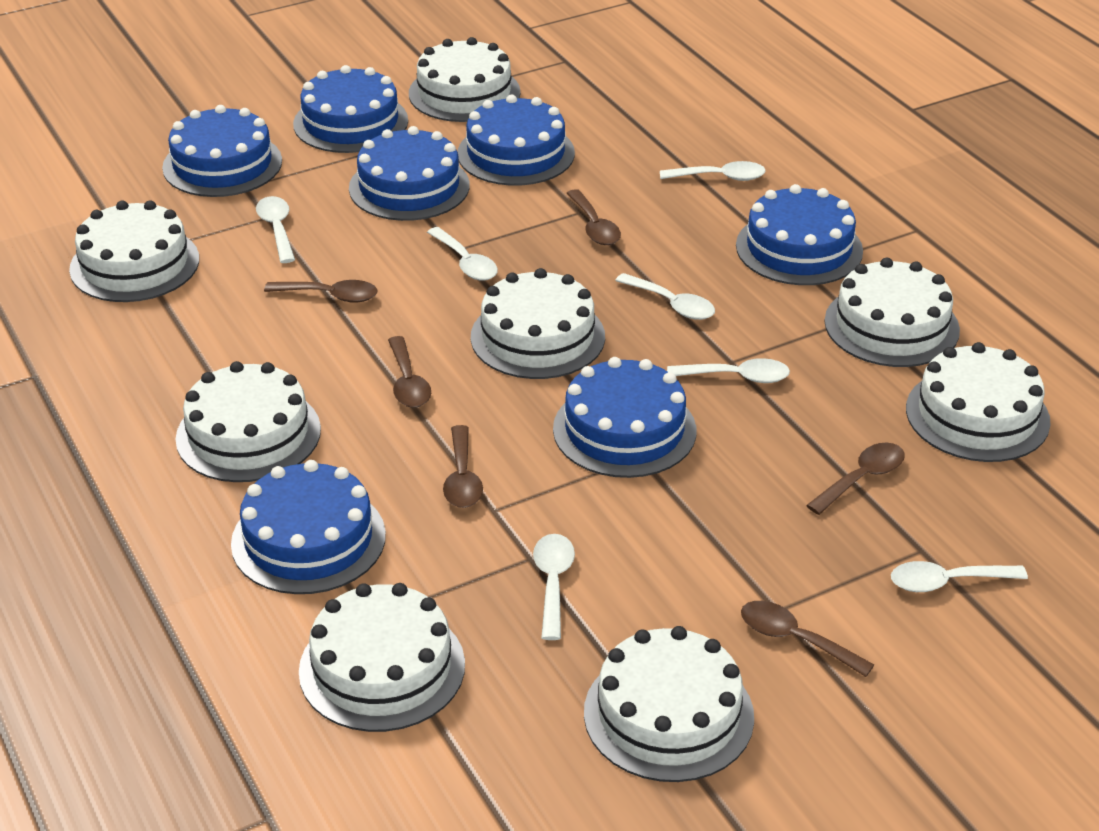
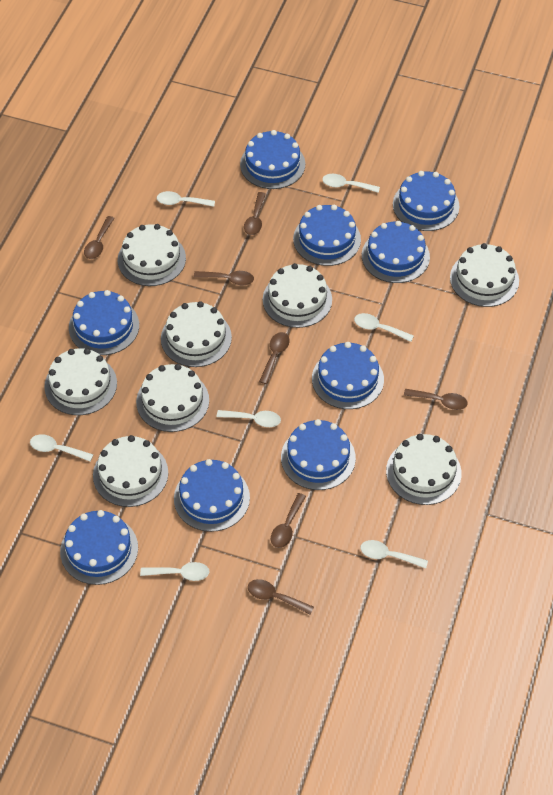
blue cake: [162,105,282,197] [231,460,386,594] [293,65,408,153] [349,126,470,221] [458,94,575,186] [553,357,696,478] [736,184,863,285] = 7 -> [60,510,138,585] [69,290,139,355] [174,459,250,532] [240,130,305,189] [281,419,356,490] [293,205,361,266] [312,342,384,409] [362,220,430,283] [393,171,459,231] = 9
brown spoon: [264,280,377,303] [388,336,431,408] [443,425,483,508] [566,189,621,245] [741,601,874,677] [806,443,905,515] = 6 -> [84,216,115,259] [194,271,254,285] [244,192,266,235] [248,579,314,615] [259,332,290,384] [271,493,306,548] [404,389,468,410] = 7

